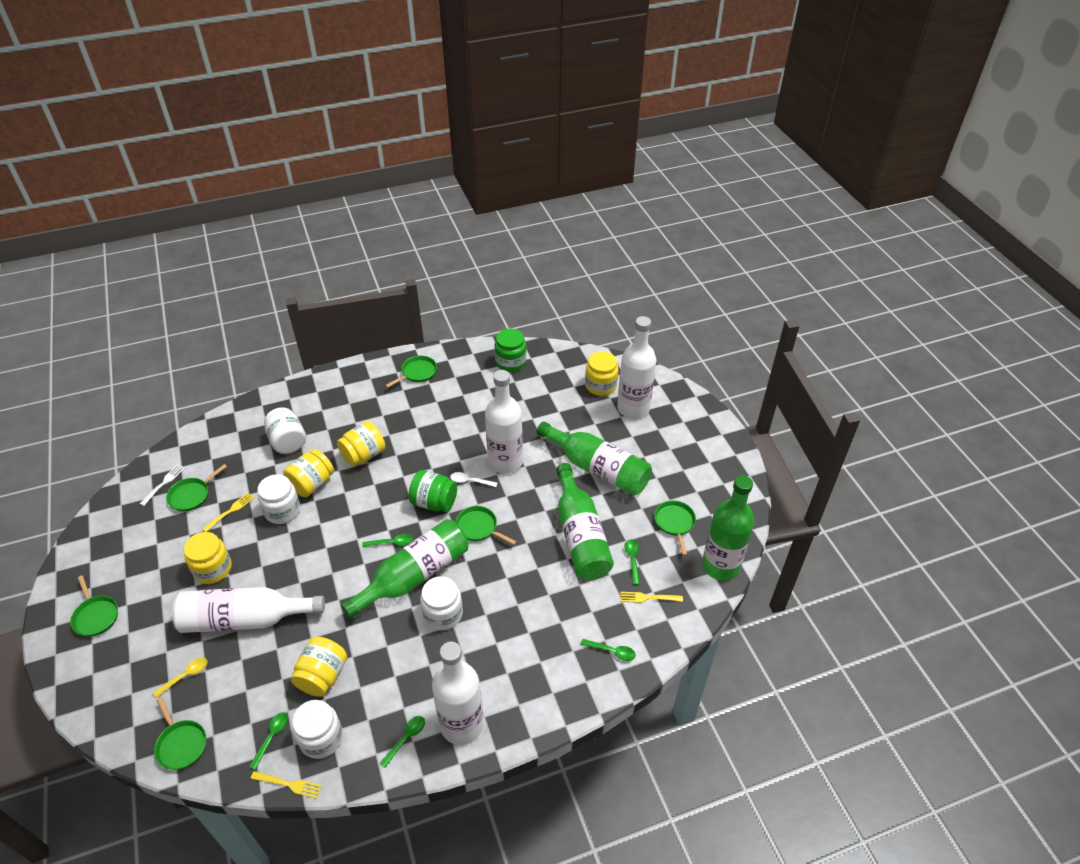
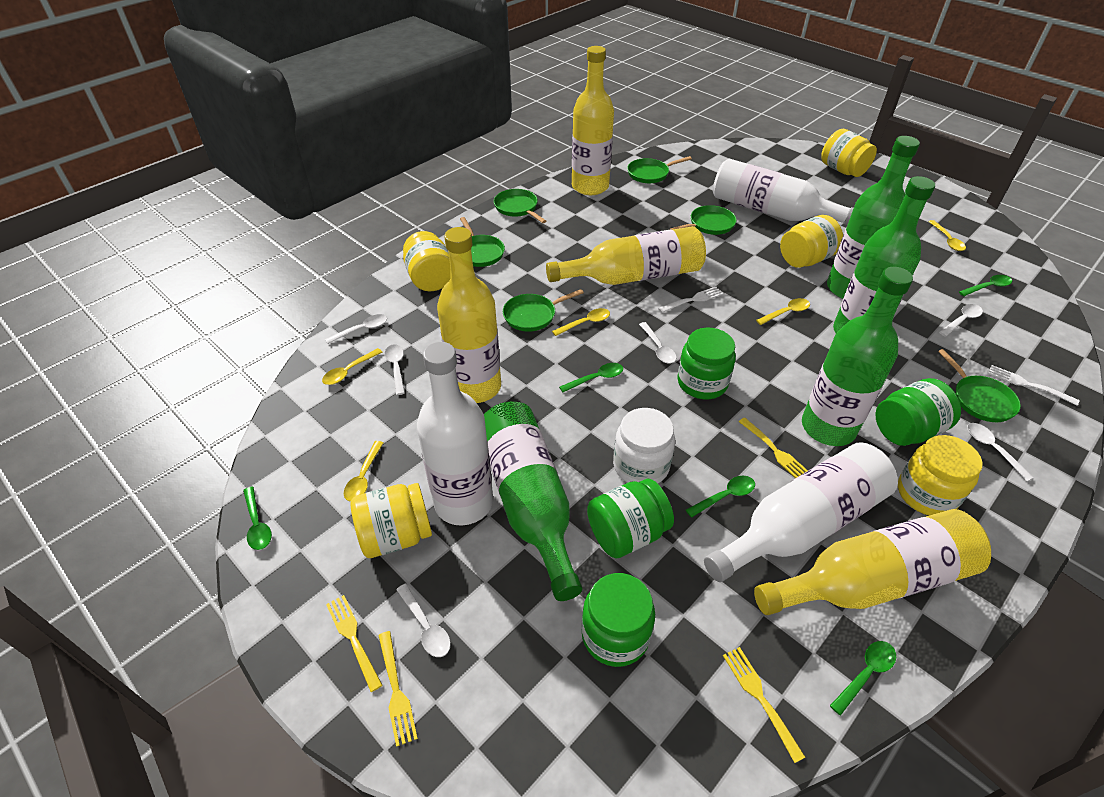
green jar: [409,470,457,512] [495,328,527,372] = 2 -> [581,573,655,667] [587,479,674,559] [677,328,736,399] [875,378,961,446] = 4
white bottle: [172,587,325,633] [432,642,484,745] [485,370,523,474] [617,316,656,419] = 4 -> [417,342,493,525] [704,442,898,582] [713,159,854,225] = 3
white fork: [140,464,185,506] = 1 -> [658,287,723,313] [988,365,1079,406] = 2
white jar: [257,474,300,524] [264,407,306,454] [292,700,343,759] [420,576,463,630] = 4 -> [613,408,675,484] = 1
white spoon: [450,472,497,487] = 1 -> [325,314,387,344] [385,344,405,395] [396,584,451,657] [639,322,676,364] [939,304,983,337] [967,423,1033,481] = 6
yellow bottle: none = 0 -> [437,227,501,403] [546,226,706,285] [572,46,614,195] [754,509,991,615] = 4
yellow fork: [203,493,255,532] [251,771,322,799] [620,592,683,603] = 3 -> [326,595,382,692] [378,631,418,747] [723,647,805,763] [739,418,808,478] = 4
yellow spoon: [153,658,208,698] = 1 -> [322,348,383,385] [344,441,383,501] [552,308,610,336] [756,298,810,325] [928,220,966,251] = 5

